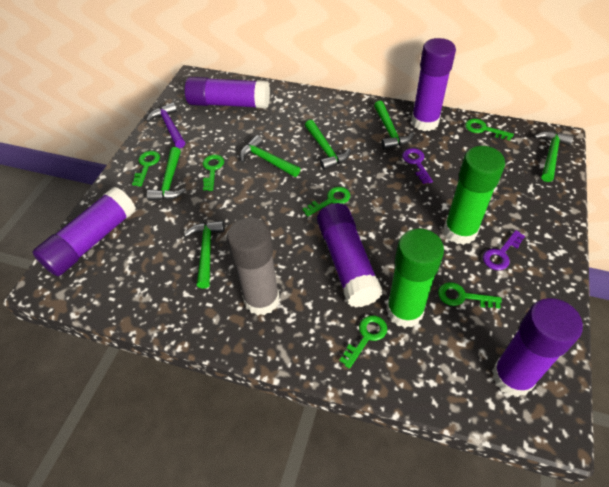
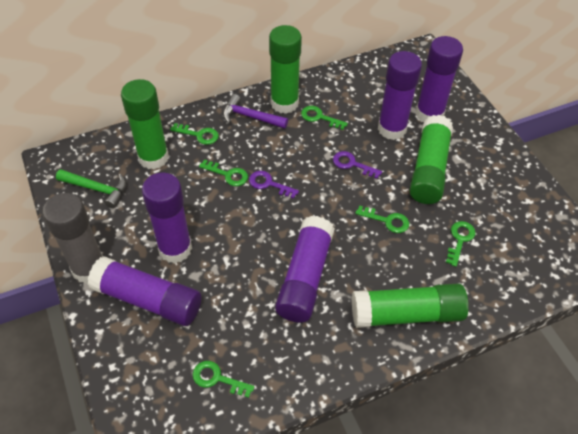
green glue stick: [386,228,444,328] [444,146,505,245] = 2 -> [121,79,169,169] [269,25,302,114] [352,283,469,328] [410,115,453,204] = 4
green hammer: [147,147,186,201] [184,220,225,289] [240,135,300,177] [305,120,351,170] [374,101,414,149] [534,131,574,182] = 6 -> [56,169,126,208] = 1

